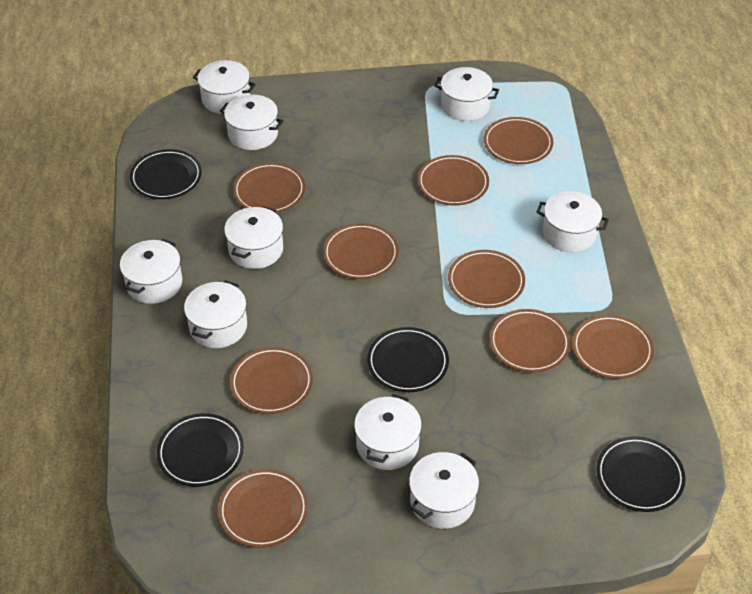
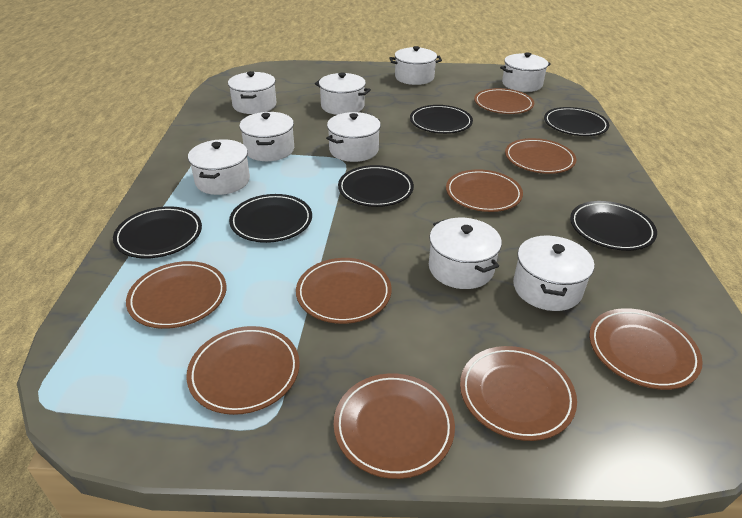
black plate: [130,149,202,199] [157,413,244,487] [367,327,449,392] [596,436,686,512] = 4 -> [113,206,202,259] [229,194,312,243] [338,165,414,207] [410,105,473,134] [544,107,609,136] [570,201,657,251] = 6

